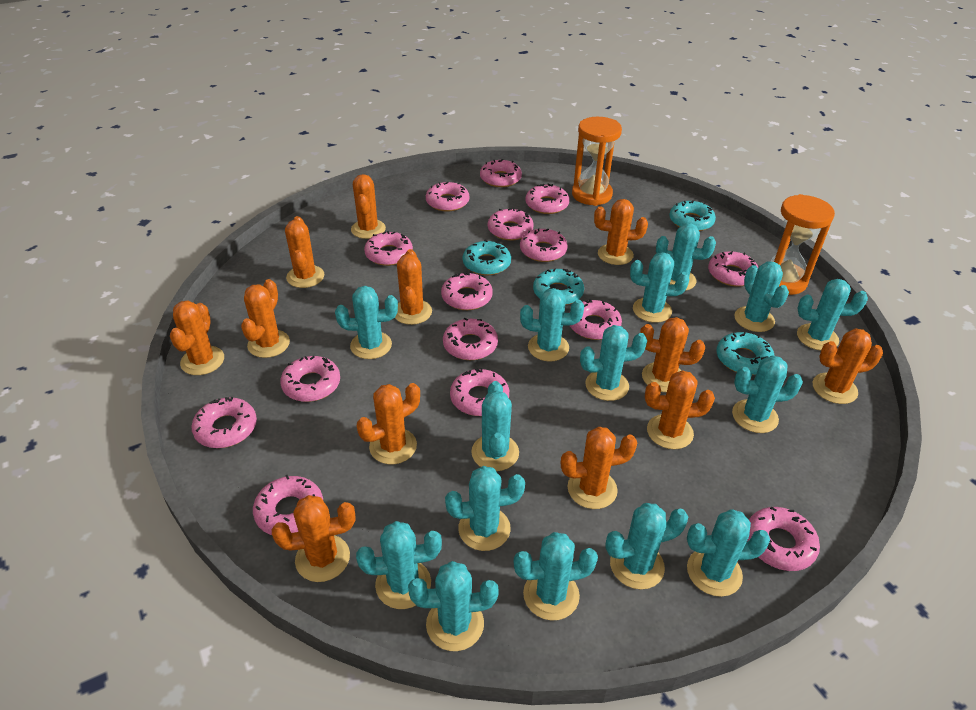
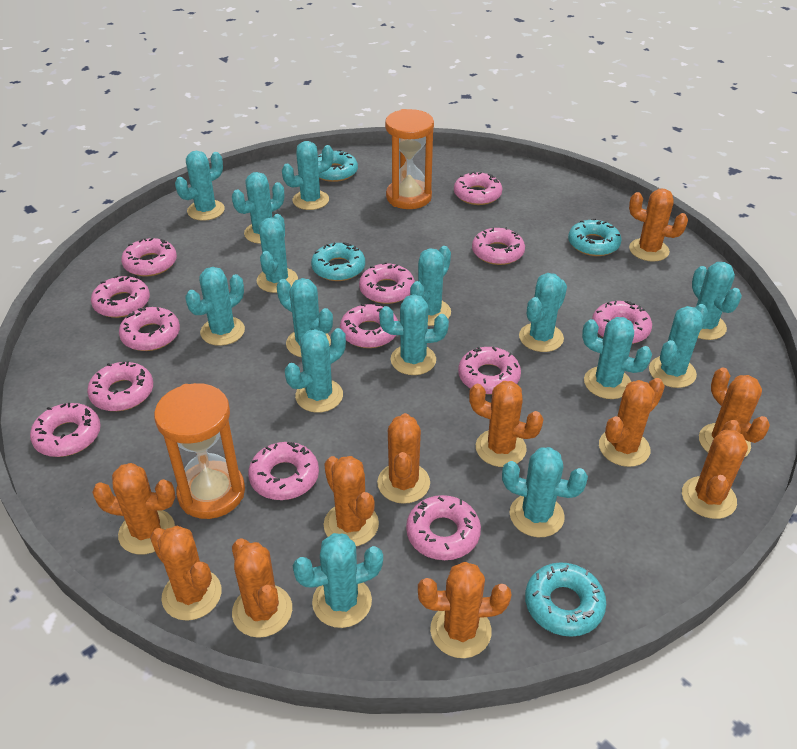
orange cactus: [170,300,224,375] [241,279,290,358] [272,495,355,582] [285,216,324,288] [351,174,386,239] [357,383,420,464] [395,249,432,325] [561,427,637,509] [594,199,648,265] [640,317,705,392] [645,370,715,449] [813,328,883,404] = 12 -> [92,463,175,554] [150,526,221,621] [232,538,292,638] [324,456,379,546] [377,413,430,504] [418,562,511,658] [469,381,543,467] [599,378,665,467] [629,189,688,262] [682,420,748,519] [699,367,770,457] = 11
pink donut: [191,397,257,448] [253,475,323,535] [280,356,340,402] [364,231,413,266] [426,181,469,212] [441,272,493,310] [443,318,498,360] [450,368,509,416] [480,159,522,187] [488,208,534,241] [520,228,568,262] [525,184,569,214] [569,299,622,340] [708,251,759,287] [747,506,820,571] = 15 -> [30,403,101,457] [87,361,153,411] [91,275,150,318] [119,307,180,351] [121,238,177,276] [248,442,319,500] [340,304,398,348] [359,262,415,304] [406,495,481,560] [454,172,502,205] [458,347,521,395] [472,227,525,265] [592,301,652,344] = 13

